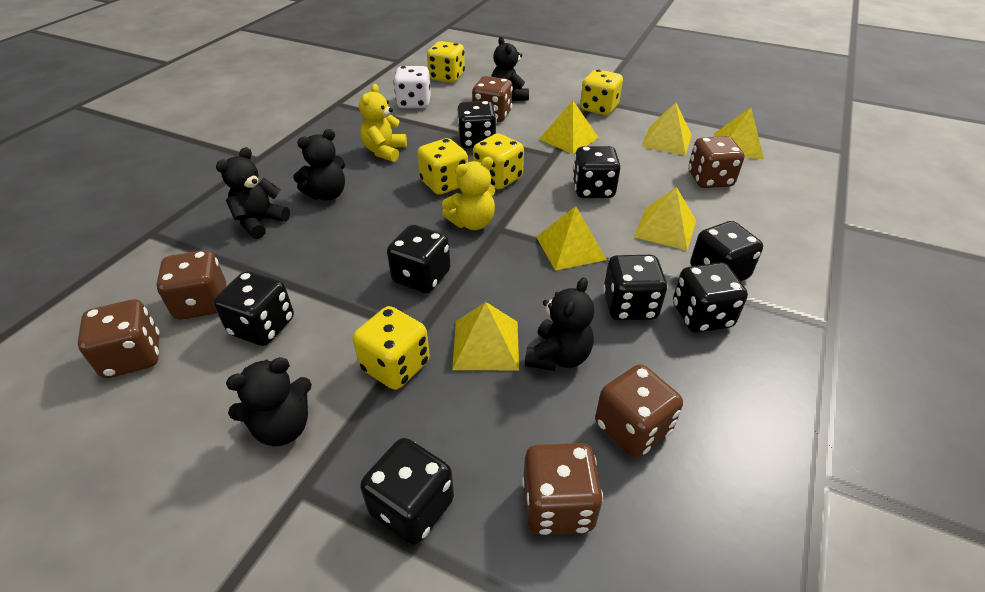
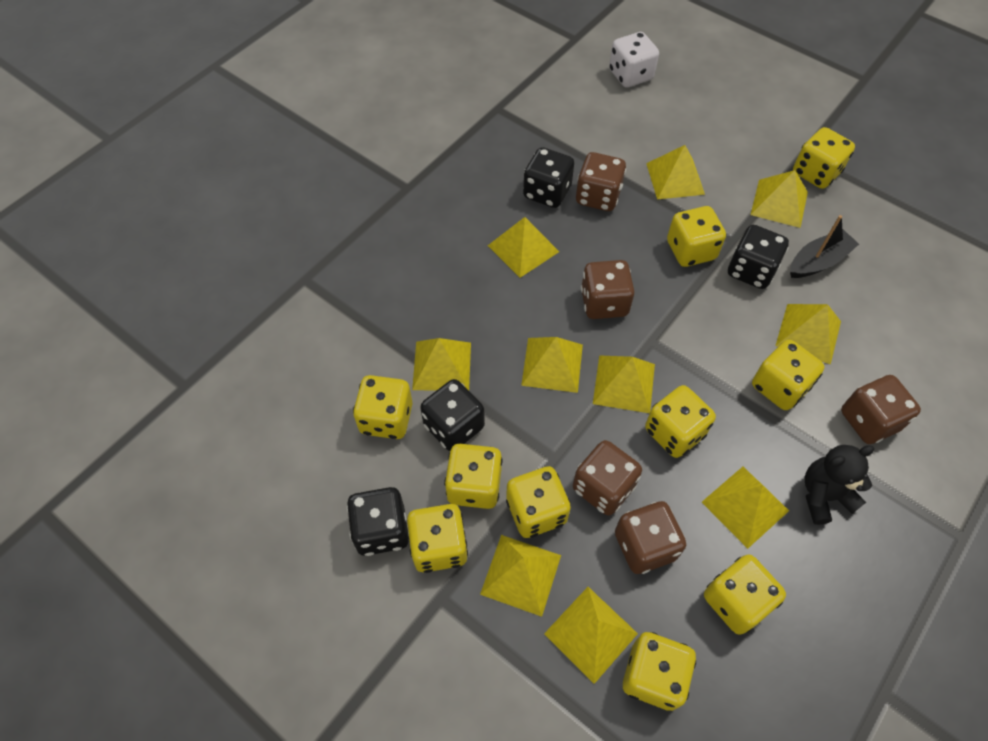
black boat: none = 0 -> [790,215,859,278] = 1
black dice: [213,271,294,346] [360,438,454,545] [387,225,451,293] [458,101,497,148] [572,146,621,198] [603,255,668,320] [673,262,748,333] [690,221,763,282] = 8 -> [347,487,409,556] [420,379,485,451] [523,147,574,208] [728,225,789,289] = 4
black teddy bear: [216,147,290,239] [226,357,312,446] [293,129,345,201] [491,37,529,101] [525,277,594,371] = 5 -> [805,445,875,525] = 1
brown dice: [78,299,159,378] [156,250,226,320] [472,76,513,122] [522,443,603,535] [595,364,683,458] [688,136,744,188] = 6 -> [573,440,642,515] [576,152,626,211] [581,260,635,319] [615,501,686,574] [841,375,921,444] = 5
yellow dice: [353,306,430,390] [417,138,468,195] [427,41,465,83] [473,133,524,189] [580,69,623,115] = 5 -> [353,375,412,439] [407,504,468,573] [444,444,502,509] [506,466,571,538] [623,632,696,711] [645,385,716,458] [667,206,726,267] [704,555,786,635] [752,340,824,410] [793,127,855,189] = 10
yellow pyramid: [452,302,519,370] [536,206,607,271] [539,100,599,154] [634,187,696,250] [641,102,692,155] [714,108,764,159] = 6 -> [412,338,471,391] [480,535,561,617] [488,217,559,278] [521,337,583,393] [544,587,638,684] [593,355,655,413] [646,145,705,199] [702,467,789,549] [751,170,808,228] [776,304,841,365] = 10
yellow teddy bear: [359,84,407,162] [442,157,495,230] = 2 -> none = 0

